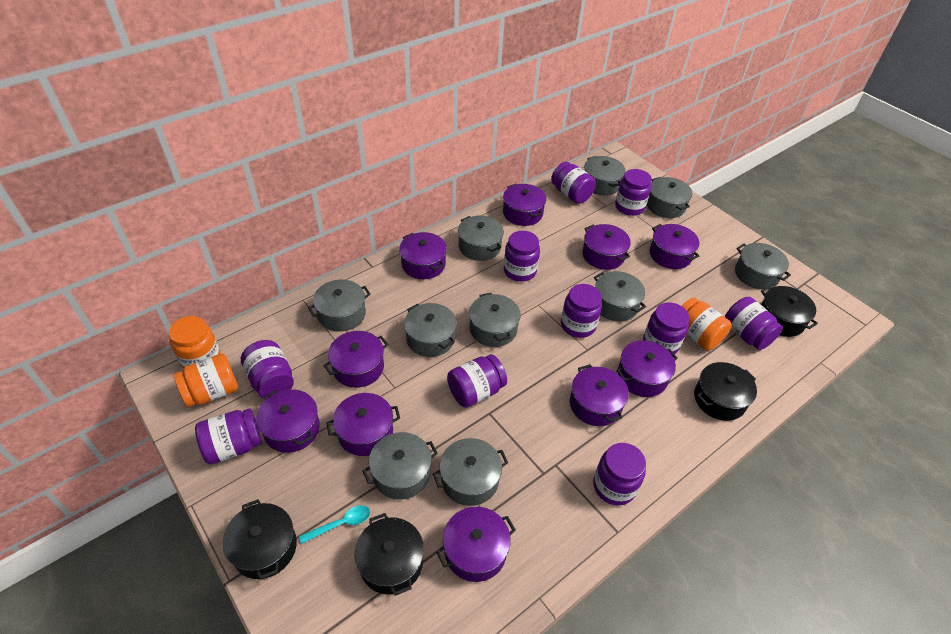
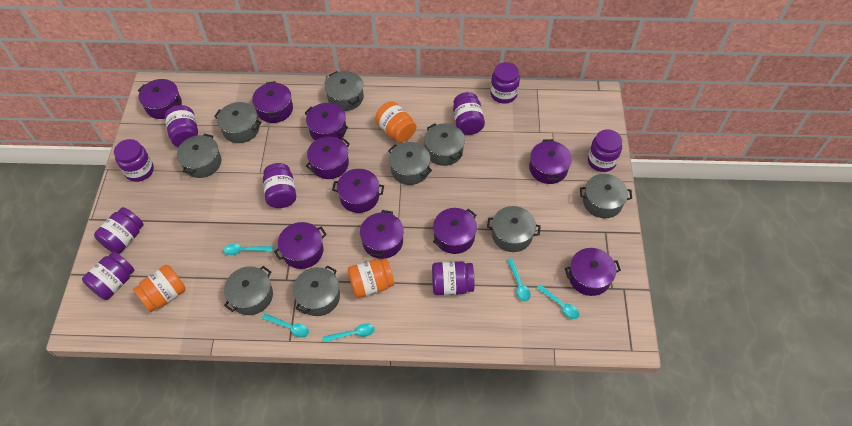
black pot: [223,499,297,580] [355,513,424,596] [694,362,757,421] [761,286,818,337] = 4 -> none = 0
grey pot: [308,280,371,331] [362,432,438,500] [404,303,457,357] [433,438,508,506] [458,215,504,261] [469,293,521,347] [584,156,625,196] [594,271,646,321] [647,177,692,218] [735,243,791,289] = 10 -> [177,134,221,178] [214,102,261,143] [224,266,273,315] [293,266,340,316] [325,71,364,111] [388,142,432,185] [424,123,465,166] [487,206,541,252] [580,174,632,218] = 9
purple jar: [195,408,262,465] [241,340,294,399] [447,354,507,408] [504,231,540,282] [551,162,596,204] [561,284,602,338] [593,443,646,506] [615,169,652,216] [643,302,690,354] [725,297,783,350] = 10 -> [82,251,134,300] [94,207,144,254] [114,139,154,182] [165,105,198,147] [263,163,296,208] [432,261,475,295] [453,92,485,135] [490,62,520,104] [588,129,622,172] = 9
turquoise spoon: [299,505,370,544] = 1 -> [223,244,273,255] [262,313,309,338] [323,323,374,342] [507,258,531,301] [537,284,579,319] = 5

